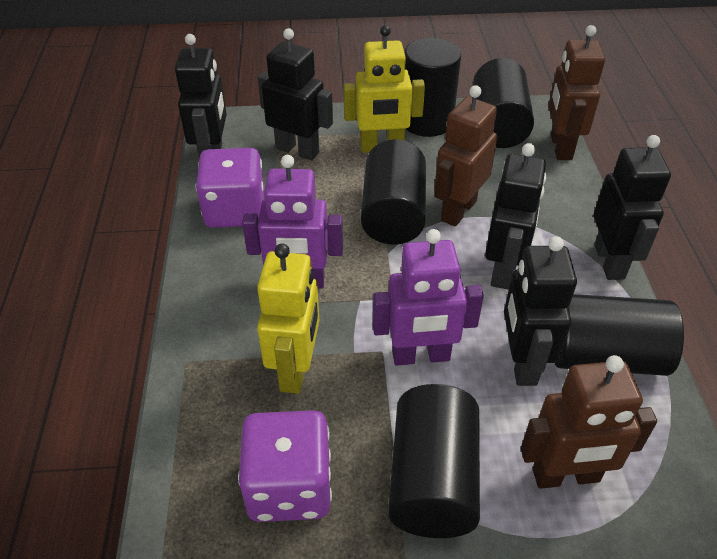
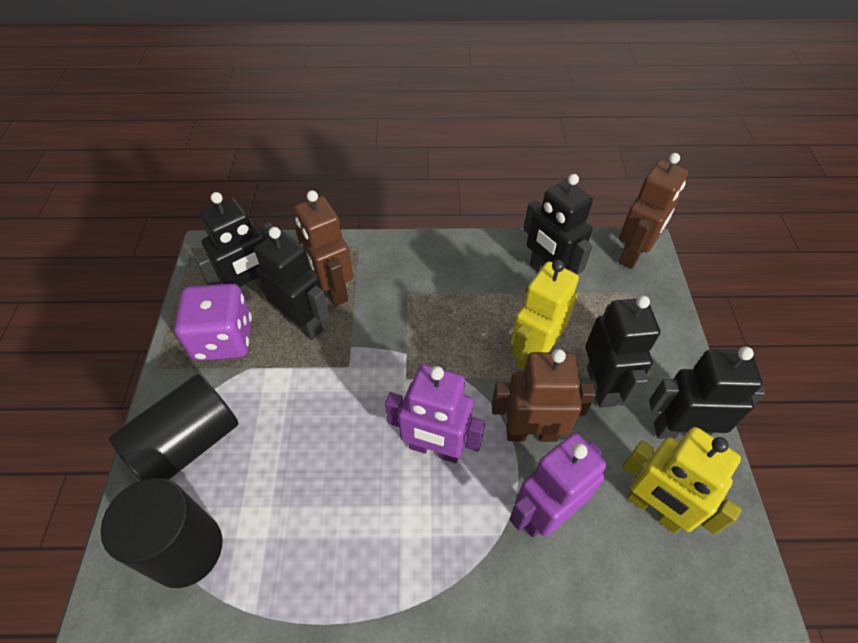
black cylinder: [361,139,426,245] [388,384,480,538] [404,38,461,137] [473,58,534,148] [555,294,684,376] = 5 -> [101,478,222,588] [108,374,239,481] = 2
purple dice: [196,148,264,228] [238,410,332,522] = 2 -> [174,283,252,361] = 1

